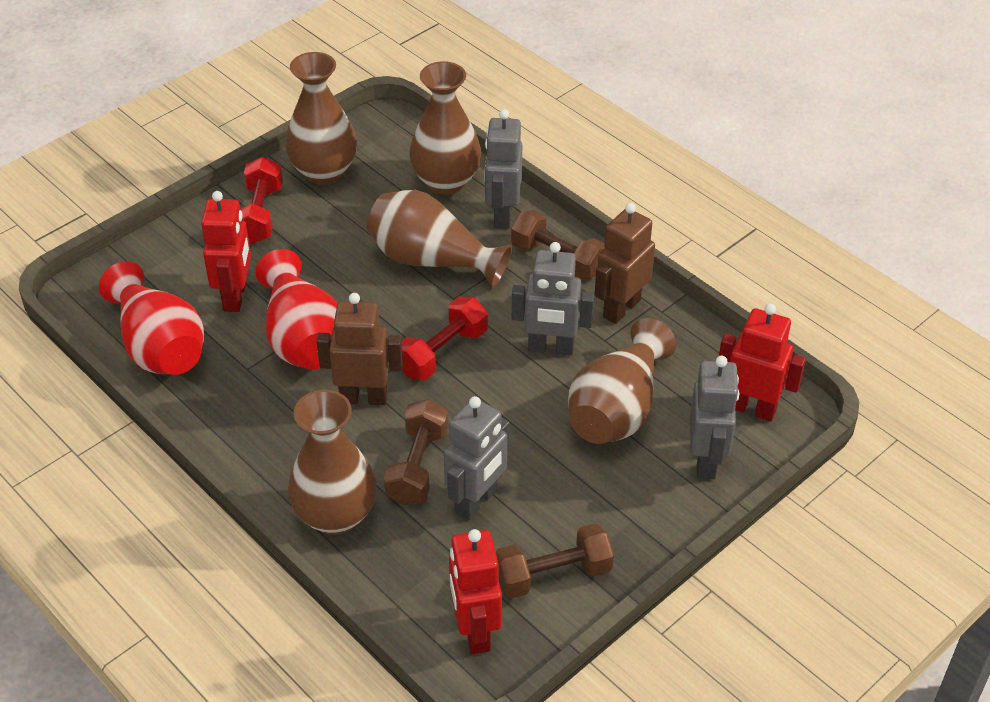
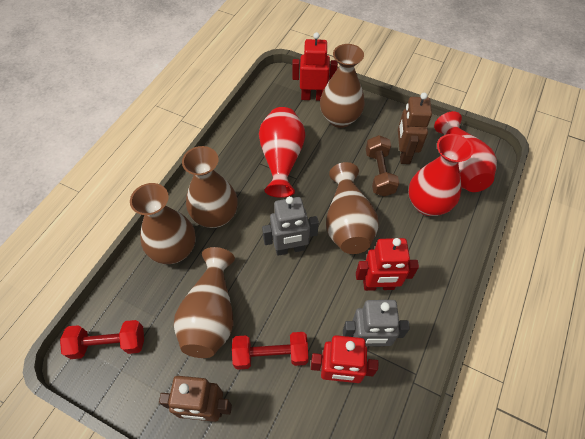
brown dumbbell: [384,399,449,506] [496,523,614,599] [511,210,605,280] = 3 -> [366,135,399,196] = 1
grey robot: [444,396,510,520] [484,109,522,229] [512,242,594,356] [690,356,740,479] = 4 -> [262,196,319,256] [343,300,410,346] = 2
red vase: [99,261,204,375] [255,249,338,370] = 2 -> [259,107,305,198] [409,134,473,216] [434,111,497,192] = 3

